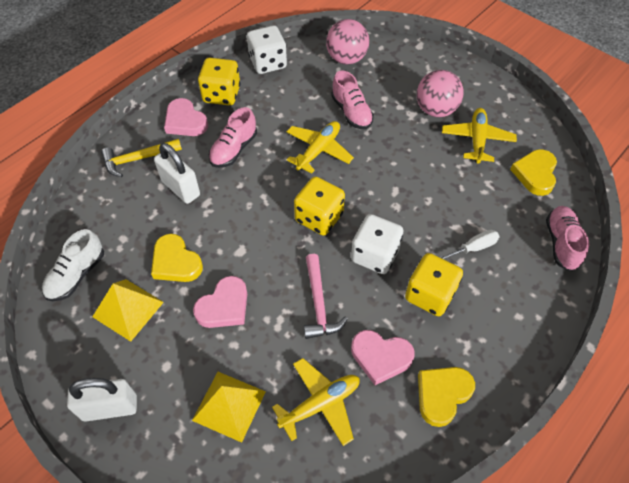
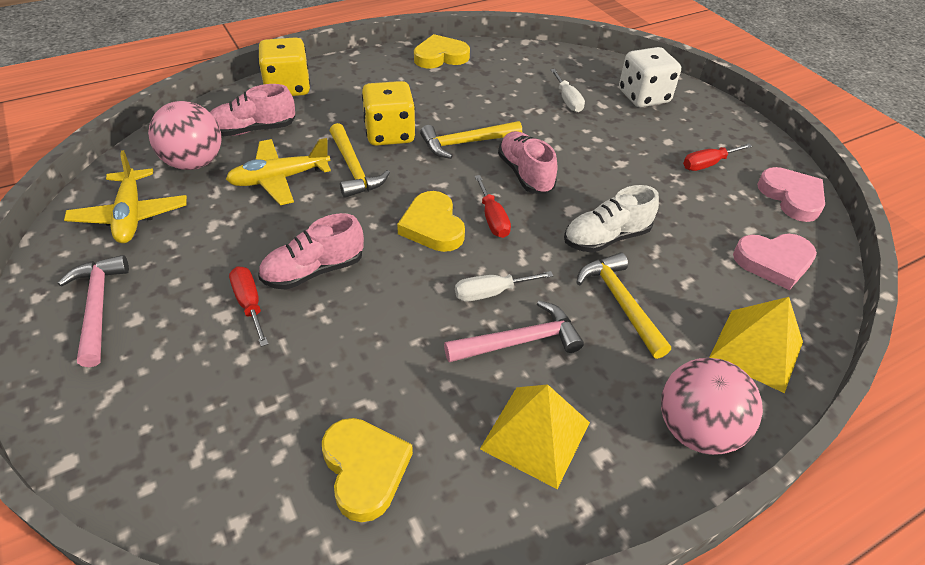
pink hammer: [304,254,348,339] = 1 -> [58,255,129,367] [444,301,584,362] = 2
pink heart: [164,98,208,136] [193,276,247,328] [351,330,415,385] = 3 -> [733,234,817,290] [757,167,825,222] = 2
red screwdriver: none = 0 -> [229,266,268,347] [474,175,511,238] [683,143,752,171] = 3
white dice: [247,25,287,74] [351,214,404,274] = 2 -> [619,47,681,107] = 1
white padlock: [67,378,137,421] [154,143,200,204] = 2 -> none = 0
white screwdriver: [440,230,500,260] = 1 -> [455,271,553,302] [550,69,585,112] = 2
yellow dice: [198,58,240,105] [294,176,345,236] [405,253,463,316] = 3 -> [258,37,310,96] [362,81,415,146] = 2
yellow hammer: [101,139,182,177] = 1 -> [330,123,390,198] [420,121,522,159] [576,252,671,359] = 3
yellow plane: [272,358,359,446] [287,121,354,174] [442,108,517,164] = 3 -> [64,150,187,243] [226,138,331,205] = 2

